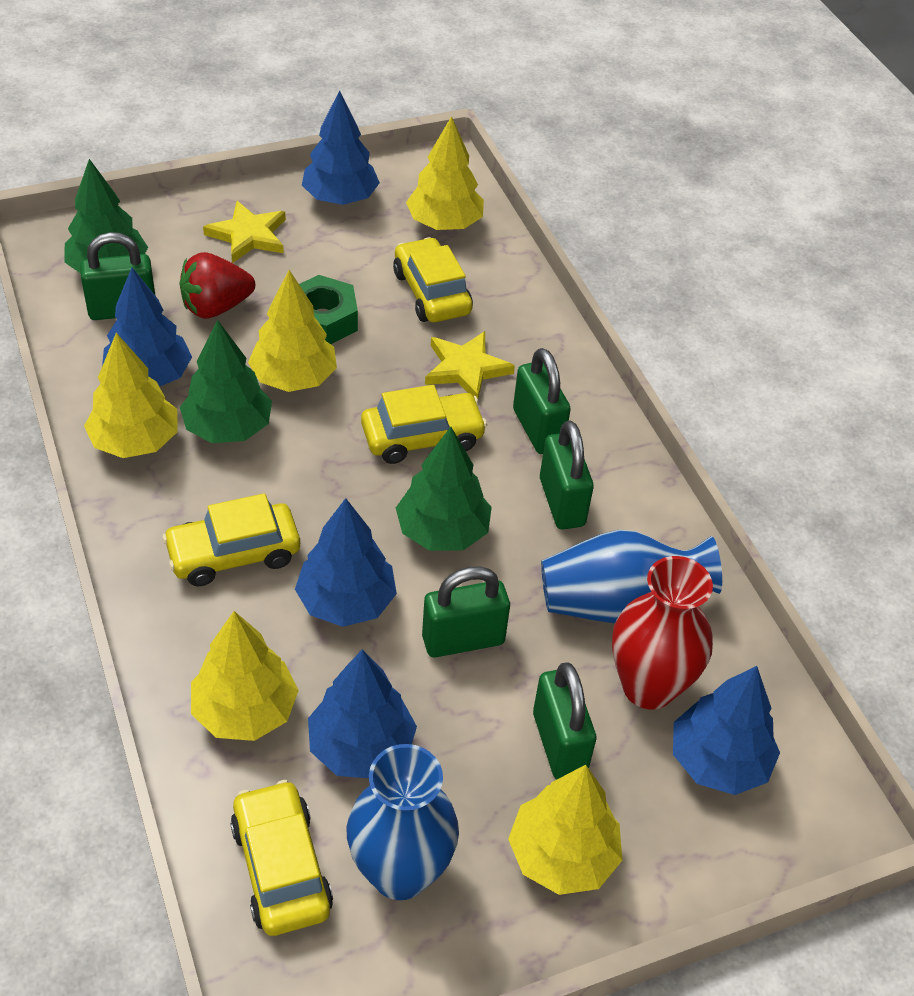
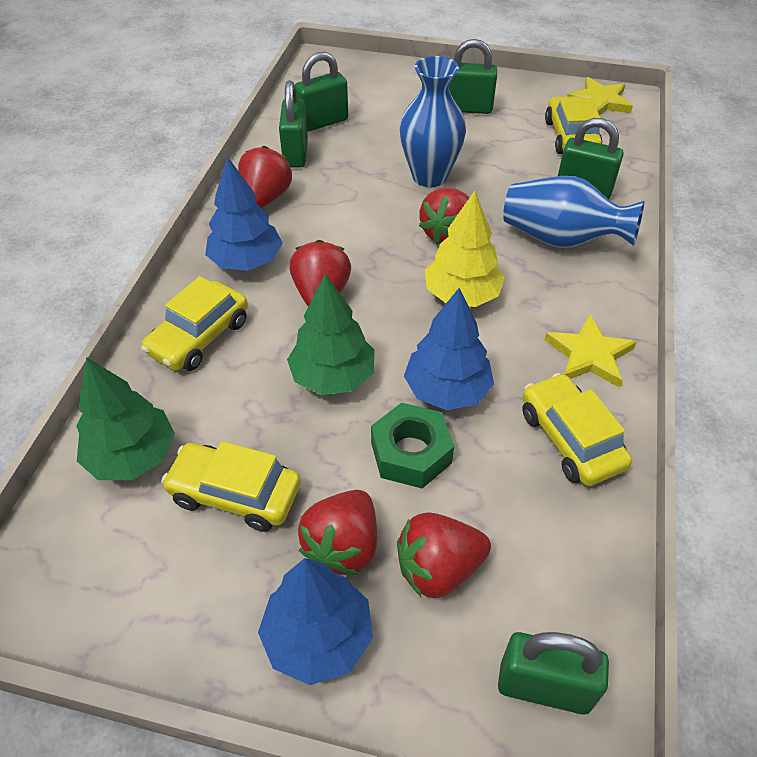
blue tree: [102,268,192,387] [295,498,397,627] [302,90,380,205] [308,649,417,778] [673,666,780,795] = 5 -> [205,156,283,271] [258,558,373,685] [404,288,494,410] = 3
green tree: [64,159,148,274] [180,320,272,443] [396,427,492,551] = 3 -> [76,357,175,480] [287,274,375,395] = 2
red strawberry: [180,252,255,319] = 1 -> [238,146,292,208] [289,240,351,307] [298,490,377,575] [397,512,491,598] [419,188,470,245] = 5
red vase: [612,556,713,710] = 1 -> none = 0
yellow tree: [84,333,178,458] [191,611,299,741] [248,270,337,392] [406,116,484,230] [508,765,622,895] = 5 -> [425,191,505,307] = 1

